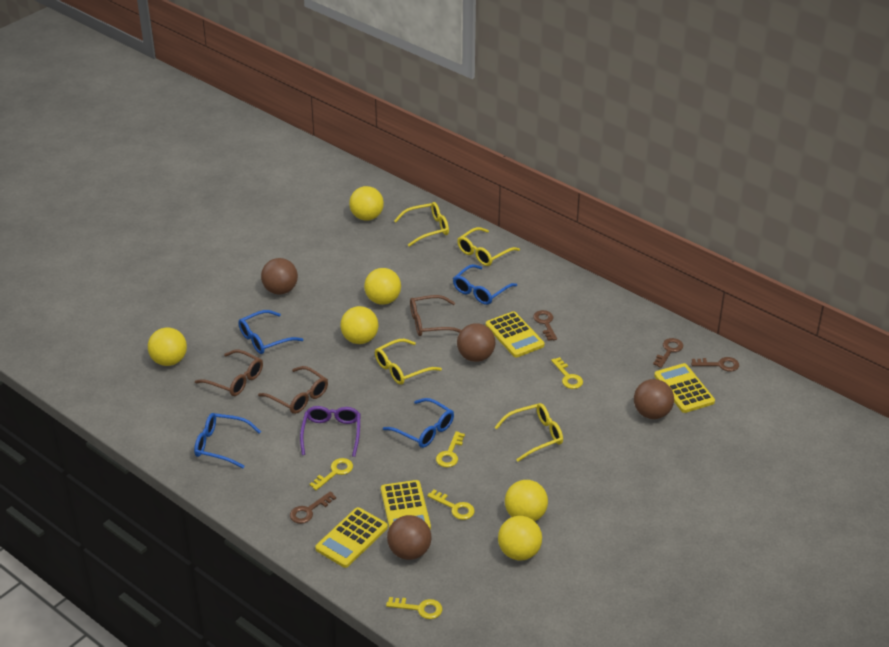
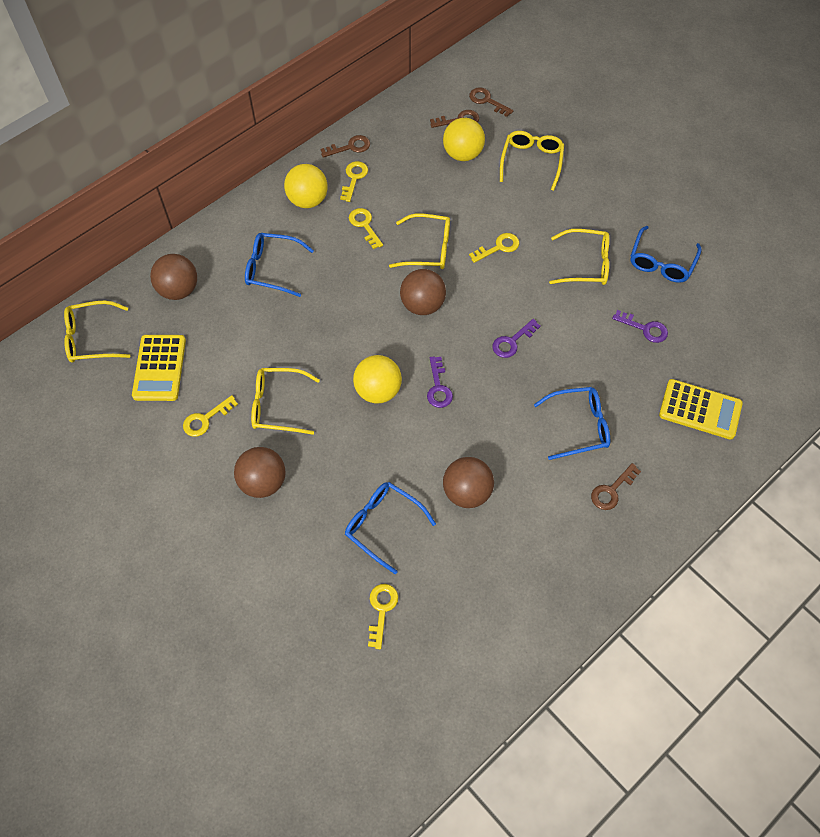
brown glasses: [195,350,263,396] [258,366,328,414] [410,295,461,336] = 3 -> none = 0
purple glasses: [300,406,361,457] = 1 -> none = 0
purple key: none = 0 -> [427,356,453,408] [492,319,541,358] [612,310,668,343] = 3
yellow ball: [148,327,187,366] [340,306,378,344] [349,186,384,221] [364,268,401,305] [498,516,542,560] [505,480,548,521] = 6 -> [284,164,328,208] [353,355,402,403] [443,118,485,161] = 3
yellow calculator: [315,507,388,568] [381,480,431,530] [486,311,544,357] [654,363,715,413] = 4 -> [132,335,186,401] [659,379,743,440] = 2
yellow glasses: [375,339,442,385] [394,202,449,247] [457,227,520,266] [495,403,563,462] = 4 -> [64,300,130,362] [251,368,320,435] [389,213,450,269] [500,131,564,191] [549,229,609,285] = 5

